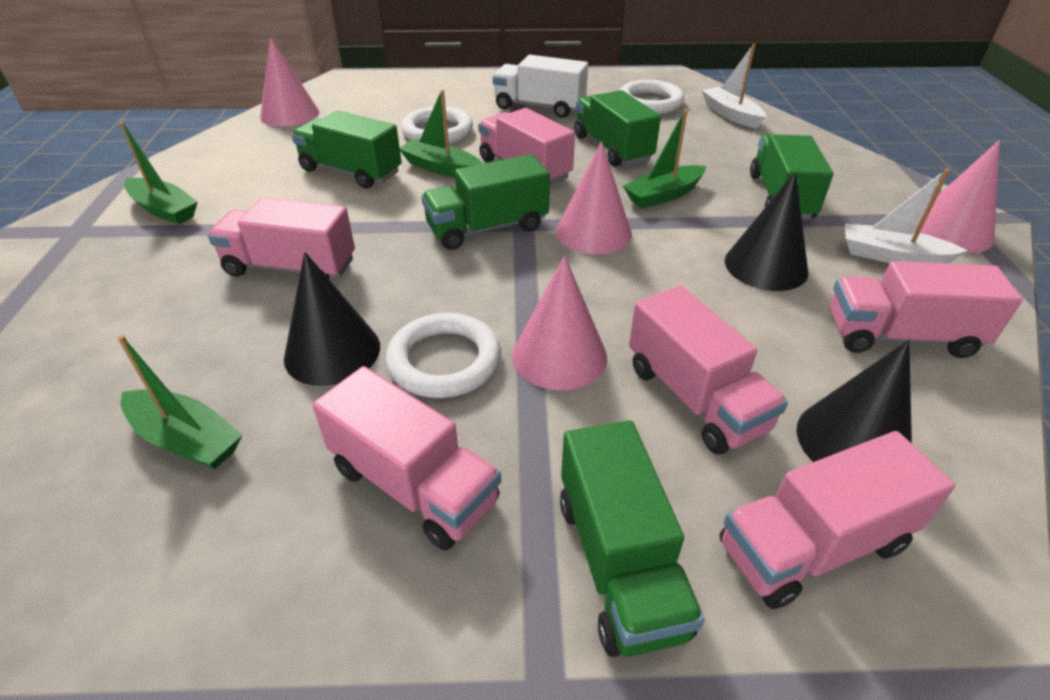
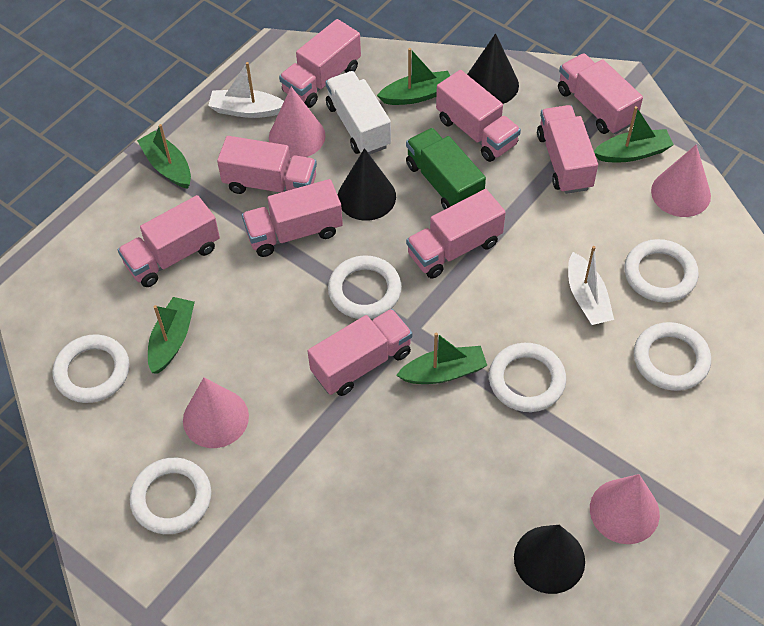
green boat: [117,335,243,469] [120,122,198,224] [400,90,482,177] [623,109,706,208] = 4 -> [137,124,191,189] [148,297,195,374] [377,48,450,105] [396,333,487,384] [594,106,674,162] = 5
green truck: [291,111,402,188] [421,154,550,250] [560,420,705,657] [574,90,661,167] [750,134,833,220] = 5 -> [406,128,486,210] = 1
pink truck: [208,198,355,279] [312,366,501,551] [478,108,575,185] [629,286,788,455] [720,431,955,609] [829,261,1023,358] = 6 -> [118,195,220,287] [217,136,317,194] [242,179,343,257] [279,19,361,108] [308,309,412,396] [406,189,506,279] [436,70,521,162] [537,105,598,194] [558,53,643,135] = 9
white ring: [386,313,501,398] [401,106,473,144] [620,80,684,114] = 3 -> [53,334,129,403] [130,458,211,534] [328,255,402,319] [489,343,566,412] [624,239,699,302] [634,322,711,391] = 6

